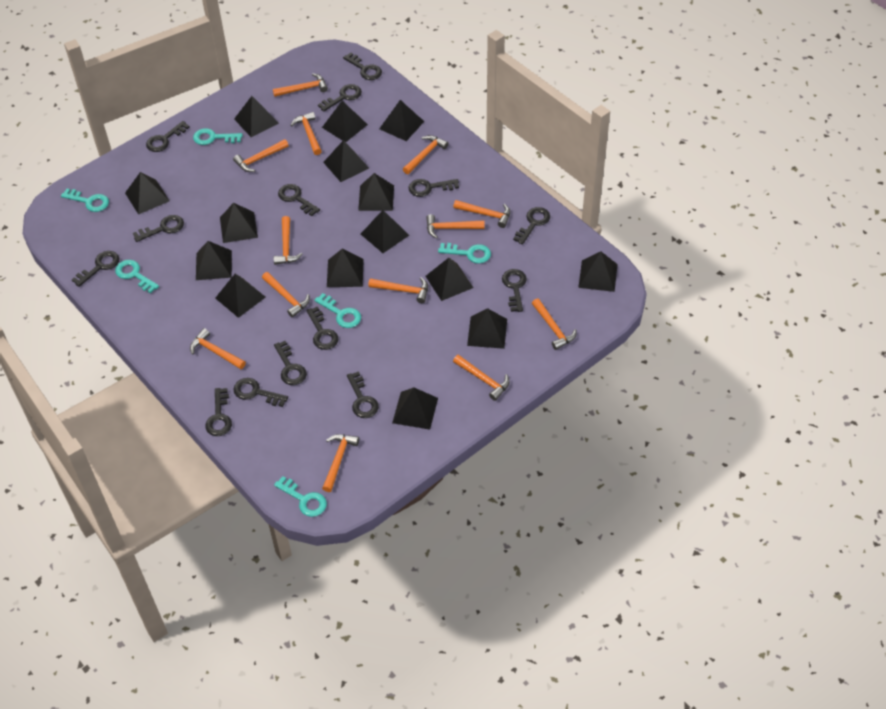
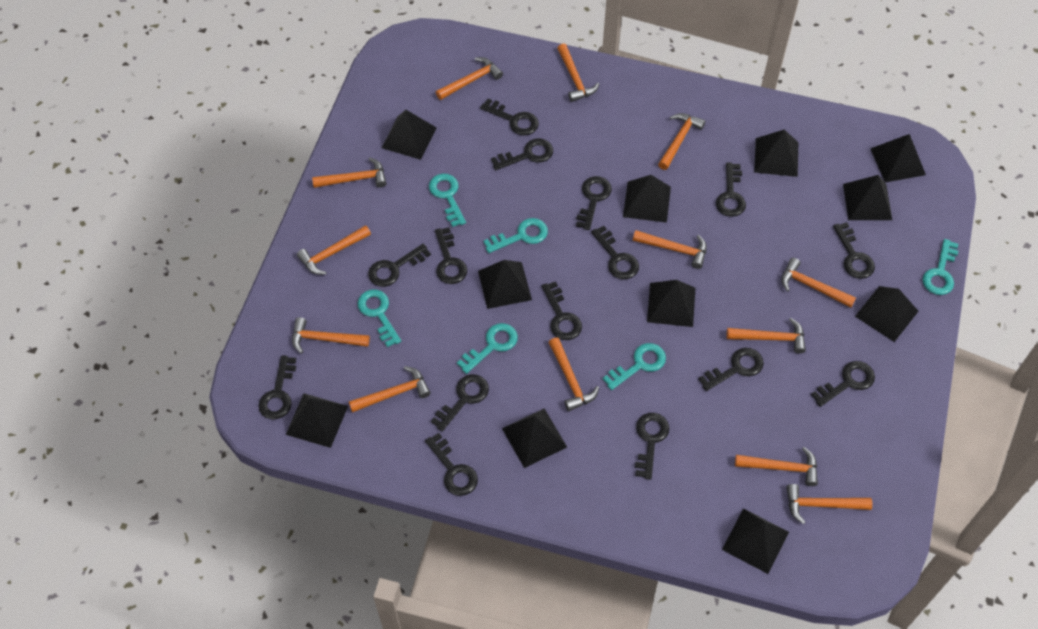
black key: [72,251,119,287] [133,215,184,242] [146,121,190,152] [205,388,232,436] [233,378,288,407] [274,341,307,385] [278,184,320,216] [306,306,338,350] [318,84,362,112] [343,52,382,80] [347,371,379,418] [409,179,459,197] [502,269,527,312] [513,207,550,245] = 14 -> [259,355,296,419] [368,243,431,287] [425,433,478,496] [431,374,489,431] [435,227,467,284] [480,99,539,135] [491,138,553,170] [542,281,582,340] [576,176,612,230] [591,226,639,279] [635,413,669,480] [698,348,764,391] [716,163,746,217] [811,361,875,407] [833,222,875,279] = 15
black pyramid: [125,172,170,215] [196,241,232,280] [215,274,266,318] [220,203,258,243] [234,96,279,137] [322,101,368,142] [323,140,369,182] [327,249,364,287] [358,173,394,211] [361,210,409,253] [379,100,424,141] [392,388,438,430] [426,258,473,301] [467,308,507,349] [578,251,618,292] = 15 -> [286,393,348,448] [382,110,436,160] [478,260,532,309] [502,408,567,468] [623,175,671,223] [647,280,696,327] [722,508,789,574] [754,129,798,177] [843,175,892,220] [855,286,918,342] [870,134,926,183] = 11

